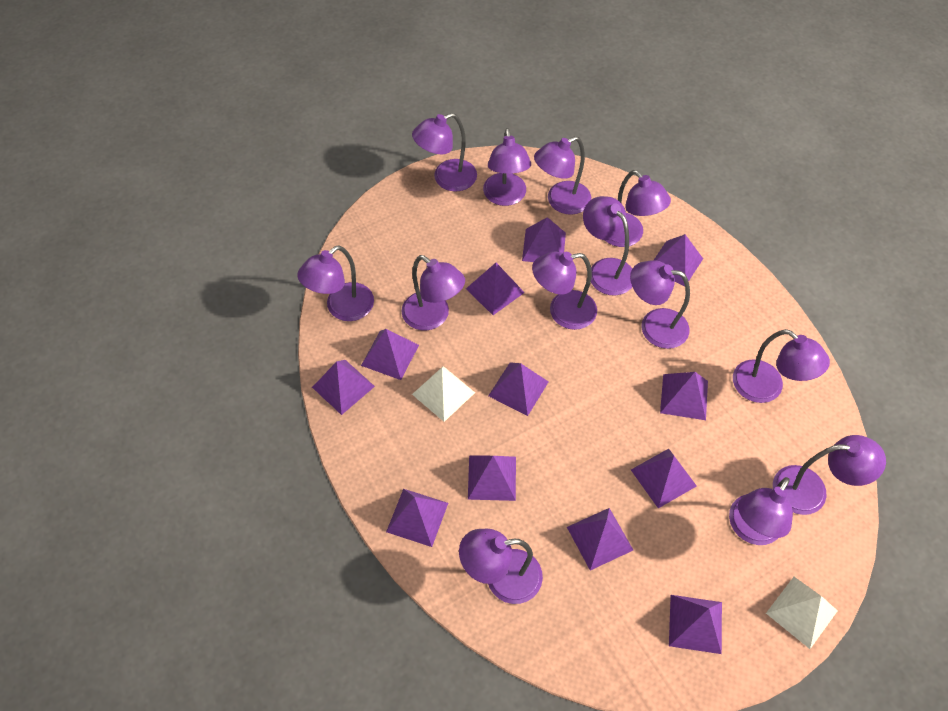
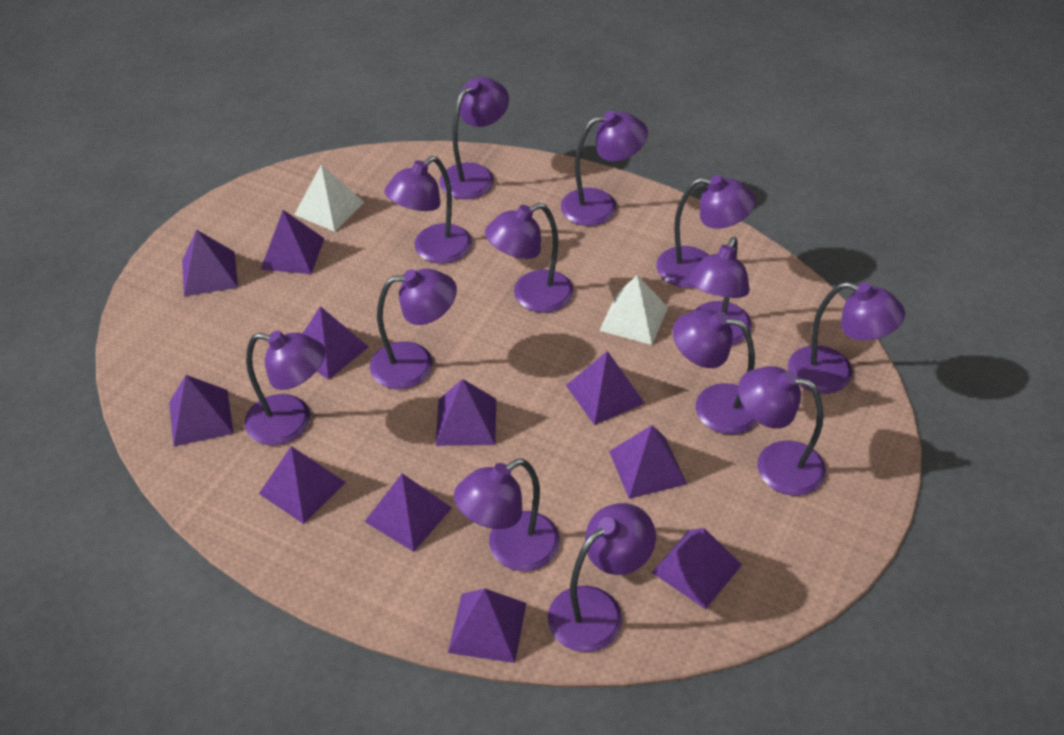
purple pyramid: [312,360,375,415] [361,329,419,380] [386,489,448,547] [466,263,525,315] [468,456,516,501] [488,362,549,416] [522,217,566,262] [567,508,633,571] [631,449,697,508] [654,234,703,286] [660,372,708,420] [669,595,722,654] = 12 -> [169,375,234,447] [182,230,238,296] [259,446,346,524] [260,210,324,274] [302,306,369,380] [365,473,452,552] [436,379,496,446] [448,588,527,663] [566,351,645,425] [609,425,687,499] [652,528,742,609] = 11

